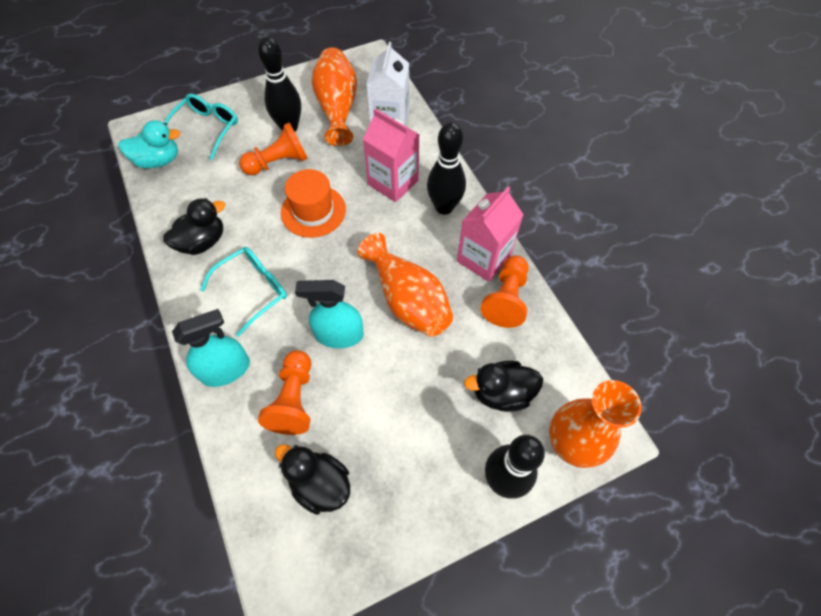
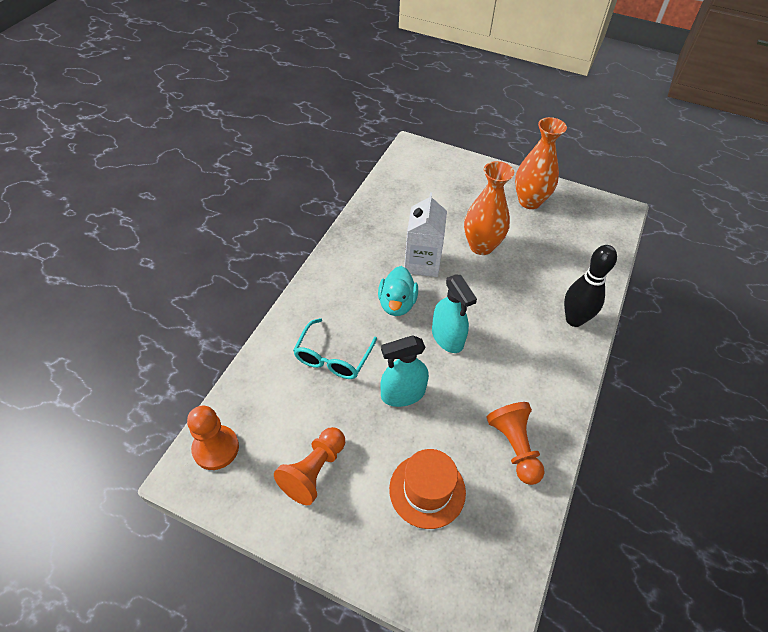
black bowling pin: [258,36,301,132] [427,122,466,215] [485,435,545,499] = 3 -> [564,245,617,327] = 1
black duck: [163,198,225,255] [275,444,350,515] [464,361,543,412] = 3 -> none = 0
orange vase: [312,47,357,146] [357,233,453,337] [549,380,642,468] = 3 -> [464,161,514,255] [515,117,567,209] = 2
pink carton: [363,108,420,202] [457,187,523,282] = 2 -> none = 0
turquoise glasses: [164,94,238,160] [200,247,287,337] = 2 -> [293,318,377,379] = 1

